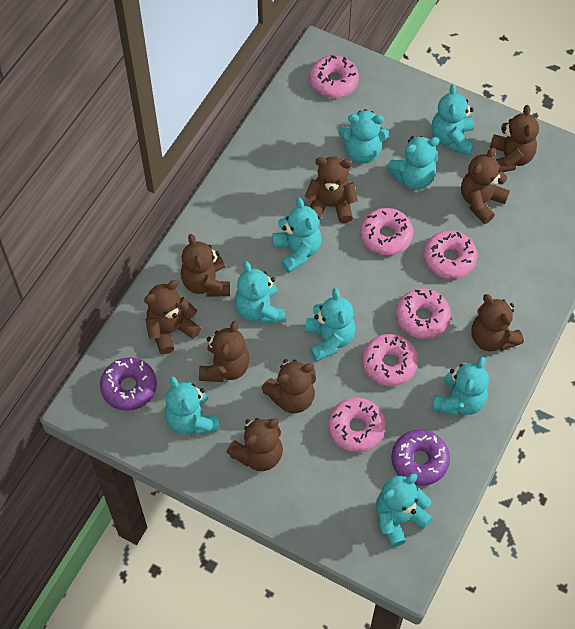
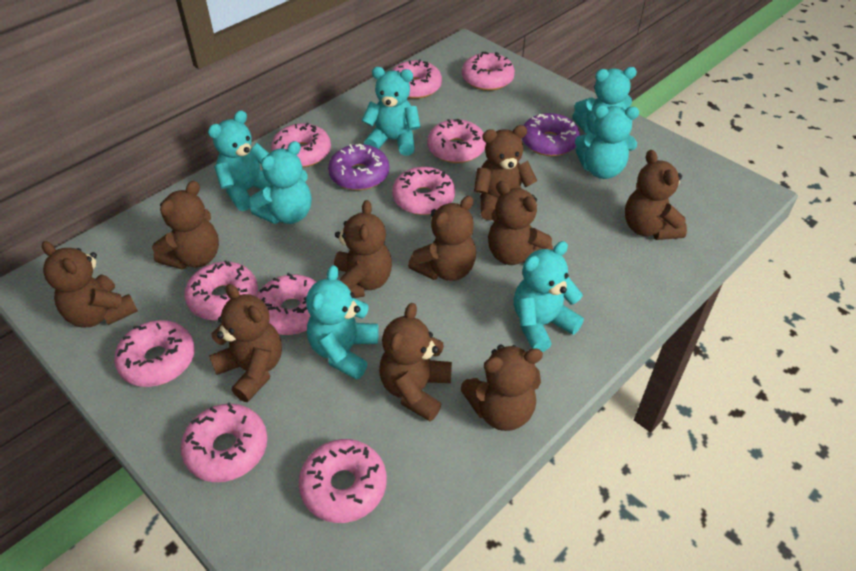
brown teddy bear: [144,280,201,354] [181,234,230,297] [199,321,250,382] [226,418,283,471] [262,359,316,413] [305,156,358,223] [461,148,510,224] [471,294,524,351] [490,105,539,172] = 9 -> [42,241,138,327] [152,181,219,269] [209,284,282,402] [334,200,392,298] [379,303,452,421] [408,196,476,281] [461,345,543,431] [474,125,537,220] [488,181,553,265] [625,150,687,240] = 10
pink donut: [310,55,359,98] [328,398,386,452] [360,208,413,255] [362,334,418,386] [396,288,451,339] [423,230,477,279] = 6 -> [114,320,195,387] [181,403,267,482] [185,260,258,320] [256,273,316,335] [271,123,331,168] [298,439,387,523] [391,59,442,99] [392,167,455,215] [427,119,486,163] [462,52,515,91] = 10
turquoise teddy bear: [165,376,220,435] [235,261,285,323] [272,198,321,273] [306,288,355,361] [338,109,390,163] [376,474,433,547] [387,136,439,190] [431,84,474,155] [432,357,489,415] = 9 -> [208,110,271,211] [250,141,312,224] [306,265,379,380] [361,67,420,156] [514,241,584,352] [572,67,637,136] [575,105,639,179] = 7

